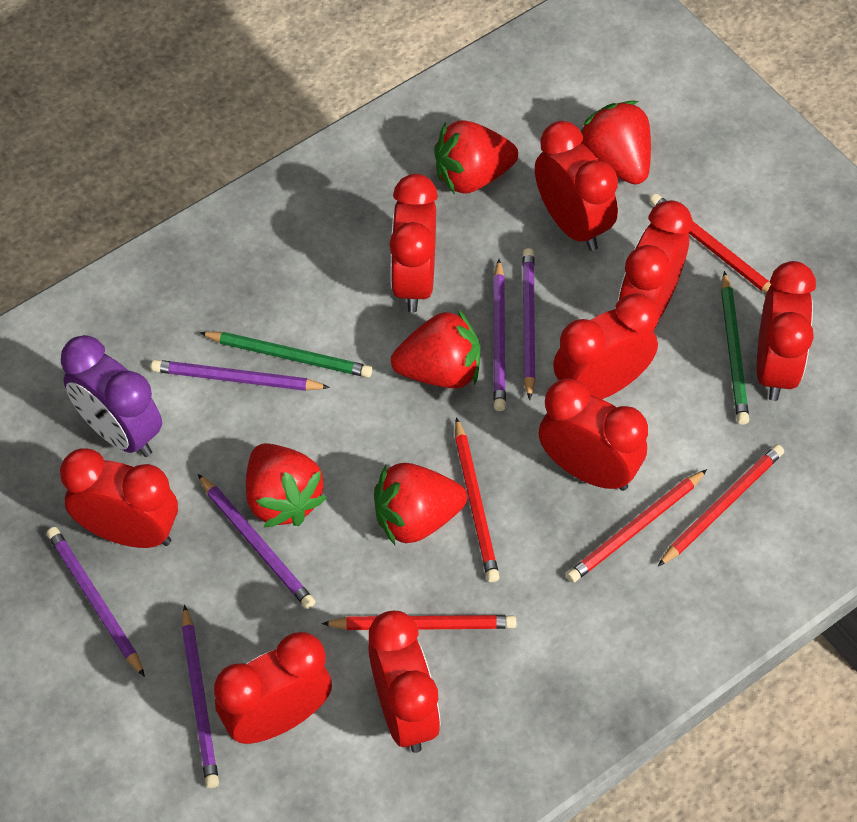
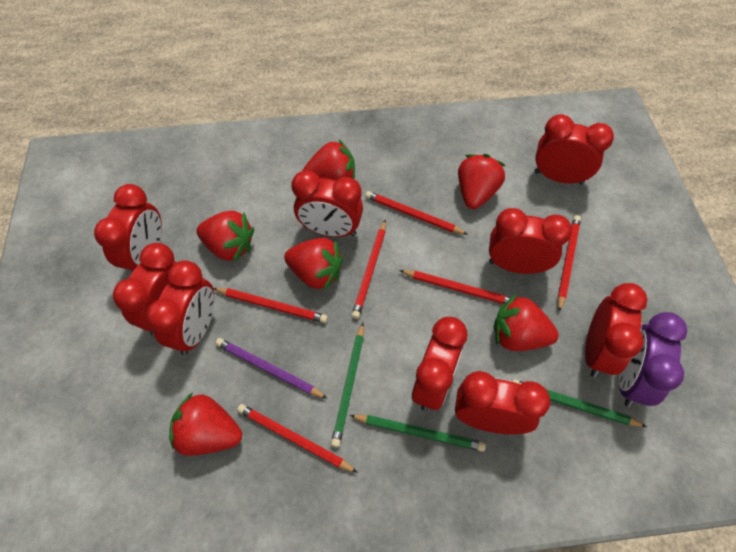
green pencil: [199,332,372,378] [721,271,749,425] = 2 -> [331,323,364,448] [349,415,486,452] [512,379,647,427] = 3
purple pencil: [47,527,145,677] [151,360,330,391] [182,605,219,788] [198,474,316,609] [493,259,506,411] [522,248,535,400] = 6 -> [215,338,328,399] = 1
red pencil: [321,615,516,630] [455,417,500,582] [566,469,707,583] [650,194,771,293] [658,444,784,566] = 5 -> [213,288,328,323] [237,404,358,473] [351,220,386,319] [365,191,468,235] [399,270,511,304] [557,215,581,312] = 6
red strawberry: [246,443,327,528] [374,463,467,545] [391,309,480,388] [435,120,518,194] [581,101,651,185] = 5 -> [169,392,242,456] [196,211,254,262] [284,238,343,291] [302,140,355,181] [458,154,506,209] [493,295,559,351] = 6

